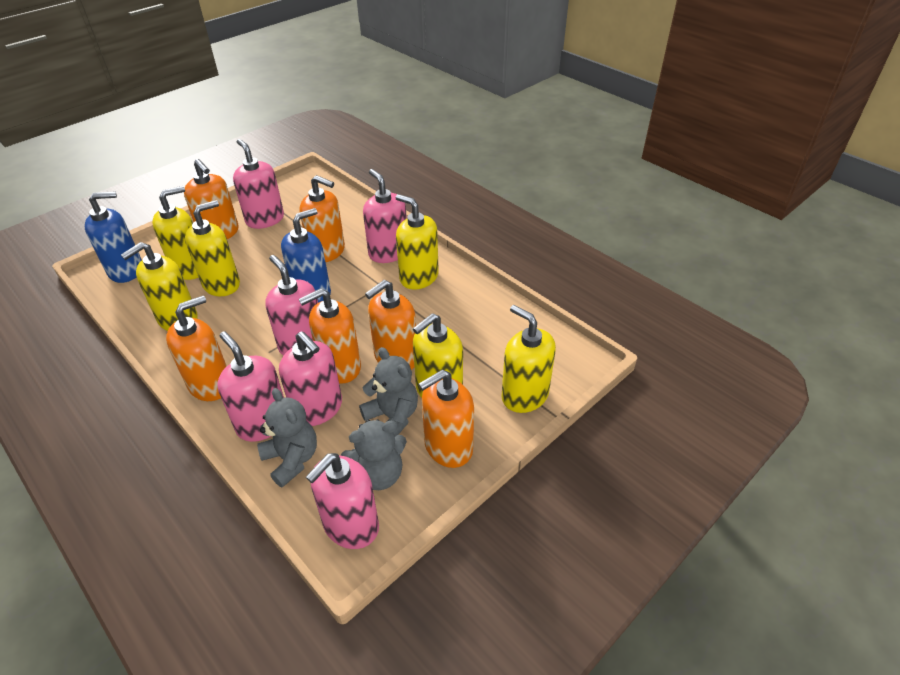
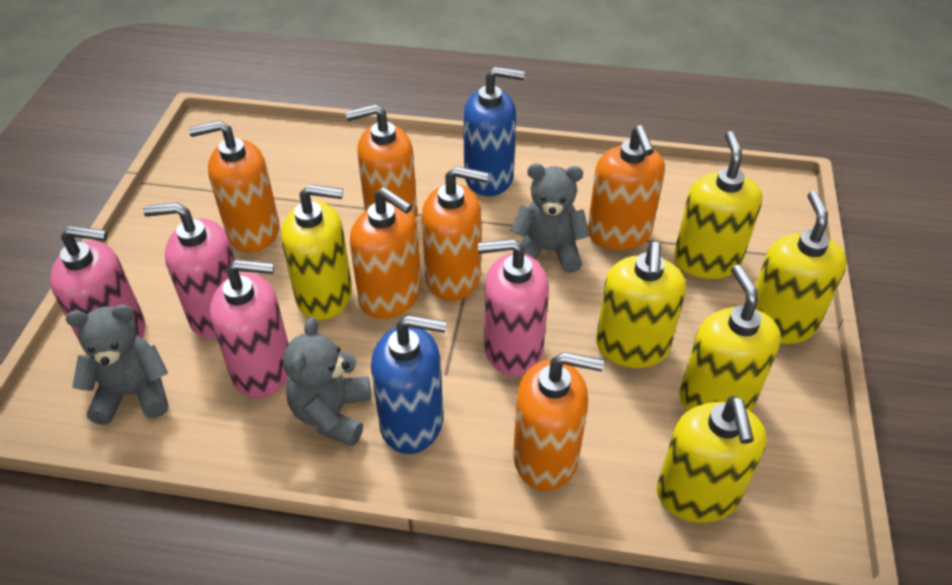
pink soap dispenser: [217,331,284,442] [233,139,284,229] [265,255,318,356] [279,331,342,426] [306,453,379,549] [363,169,407,263] = 6 -> [50,226,145,356] [143,202,235,339] [210,260,289,398] [478,239,549,376] = 4

